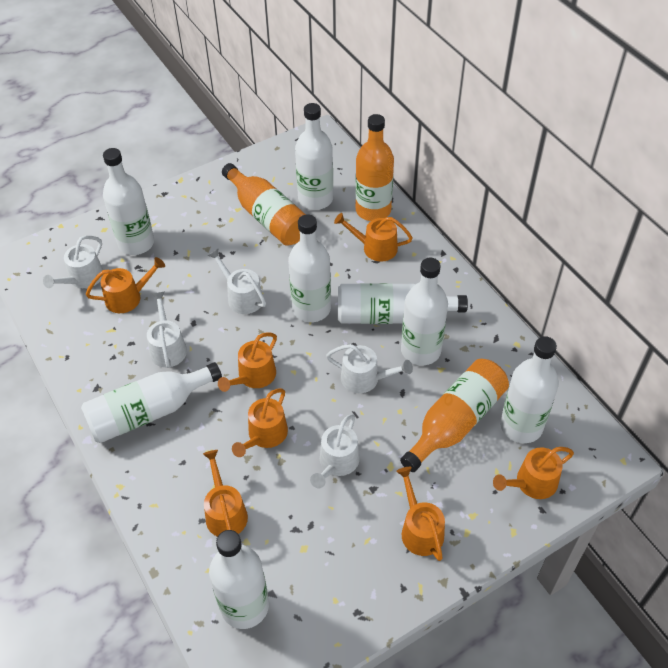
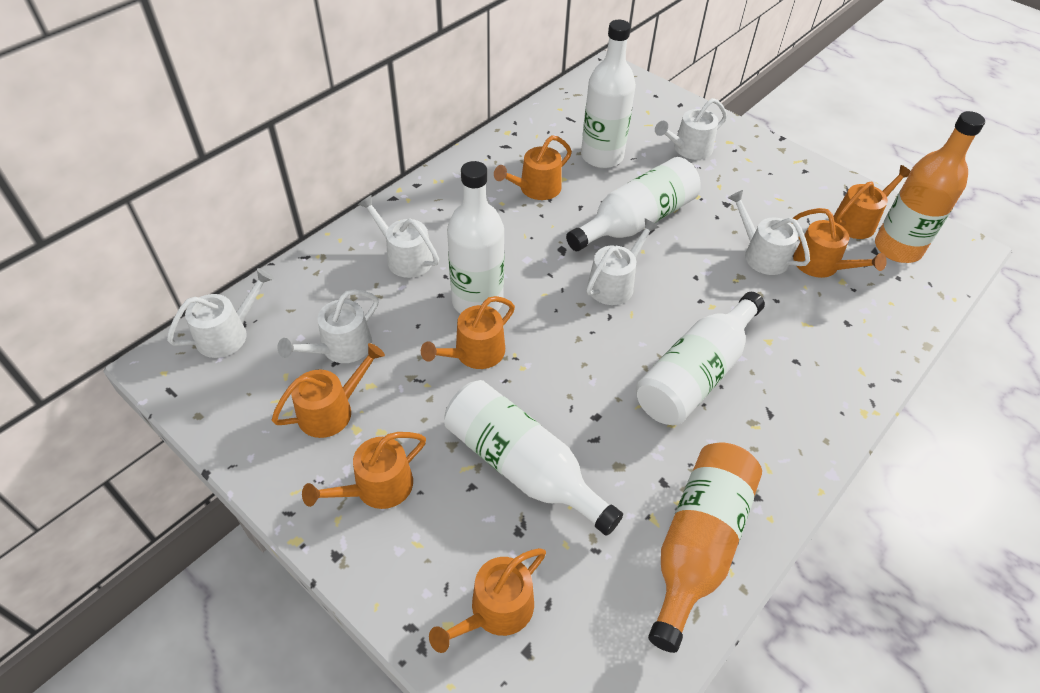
orange bottle: [222,163,306,246] [355,114,394,221] [400,359,509,472] = 3 -> [648,443,762,653] [875,111,985,263] = 2
white bottle: [81,362,222,443] [103,148,154,255] [209,530,269,629] [288,214,331,322] [295,103,333,210] [338,283,468,324] [401,258,448,365] [500,336,559,443] = 8 -> [444,380,623,536] [447,161,504,314] [566,157,701,251] [581,20,636,168] [636,292,765,425] = 5
white watering can: [43,235,103,288] [147,292,187,368] [207,249,266,314] [310,414,360,488] [326,344,413,393] = 5 -> [167,268,274,358] [277,290,379,363] [358,195,439,278] [586,218,659,305] [655,98,727,160] [728,190,810,275] = 6

